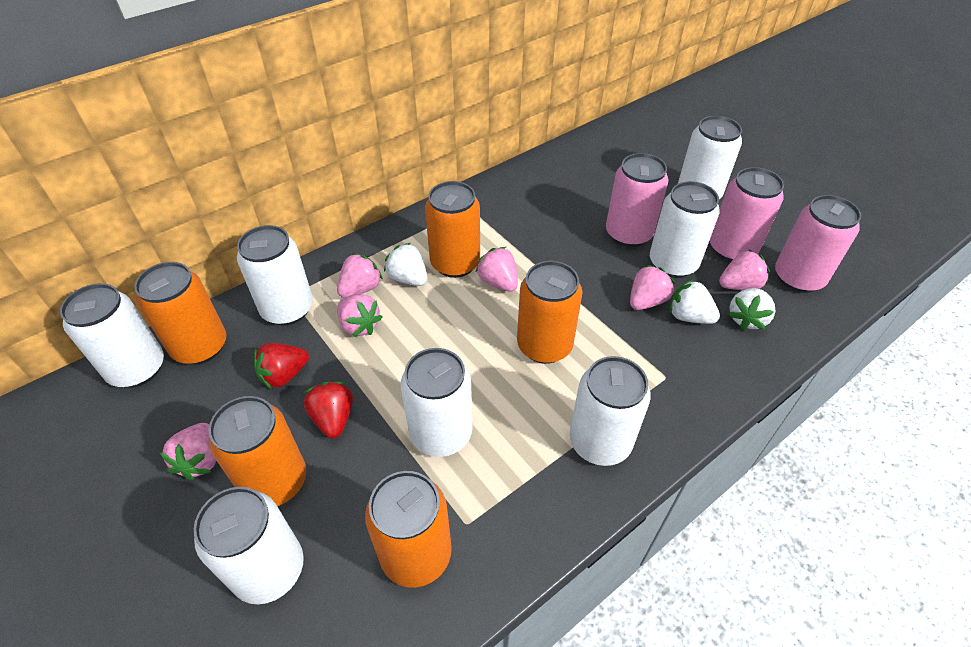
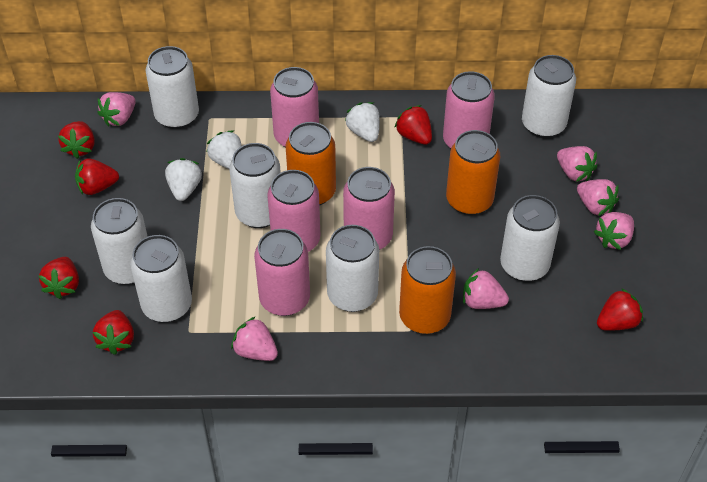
orange can: [134,262,226,365] [209,396,306,506] [365,471,452,588] [425,181,480,278] [517,261,582,364] = 5 -> [285,122,336,206] [399,246,456,334] [446,130,500,215] = 3
pink can: [606,153,668,247] [710,167,784,262] [775,195,861,293] = 3 -> [254,229,310,316] [267,170,320,252] [270,67,319,148] [343,167,395,250] [443,71,495,149] = 5
red strawberry: [254,343,309,390] [304,382,353,438] = 2 -> [39,257,79,299] [58,121,95,159] [75,159,119,195] [93,310,134,355] [394,105,432,145] [597,288,643,331] = 6

